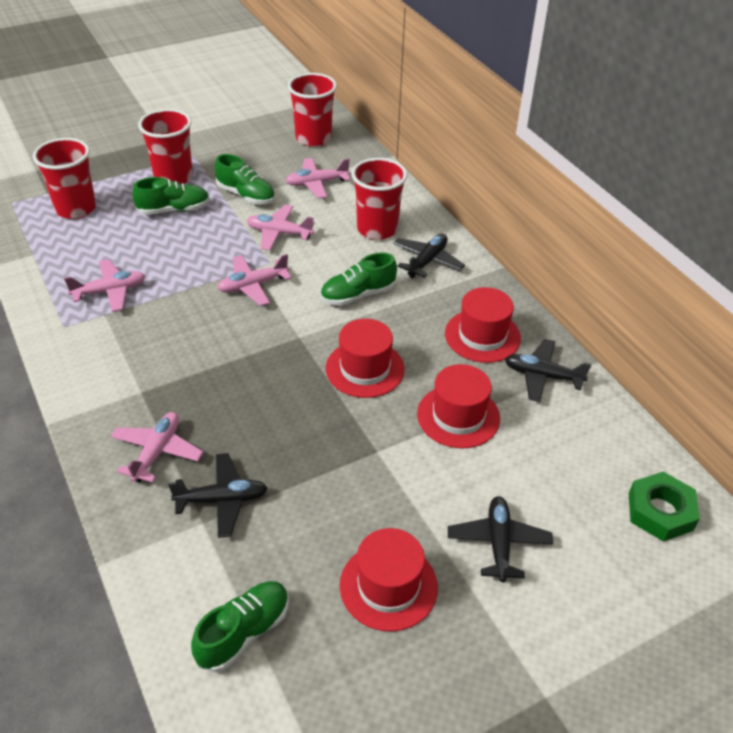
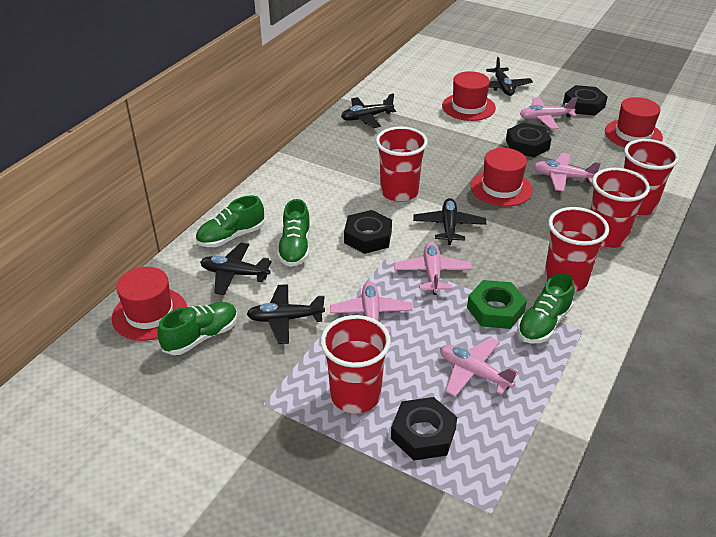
black nut: none = 0 -> [344,210,392,254] [391,397,457,461] [506,123,551,157] [563,85,608,115] = 4
black plane: [168,453,268,538] [393,234,465,278] [448,496,553,582] [505,339,591,402] = 4 -> [200,243,272,295] [247,284,325,344] [341,93,396,128] [413,198,486,245] [486,57,533,96] = 5
red cup: [33,138,96,219] [138,109,193,184] [288,73,337,147] [351,158,407,240] = 4 -> [321,315,391,413] [376,126,428,202] [544,207,609,292] [591,168,650,248] [624,139,679,216] = 5

